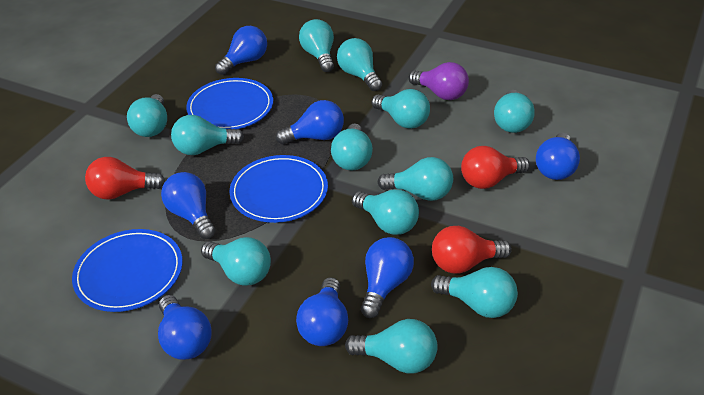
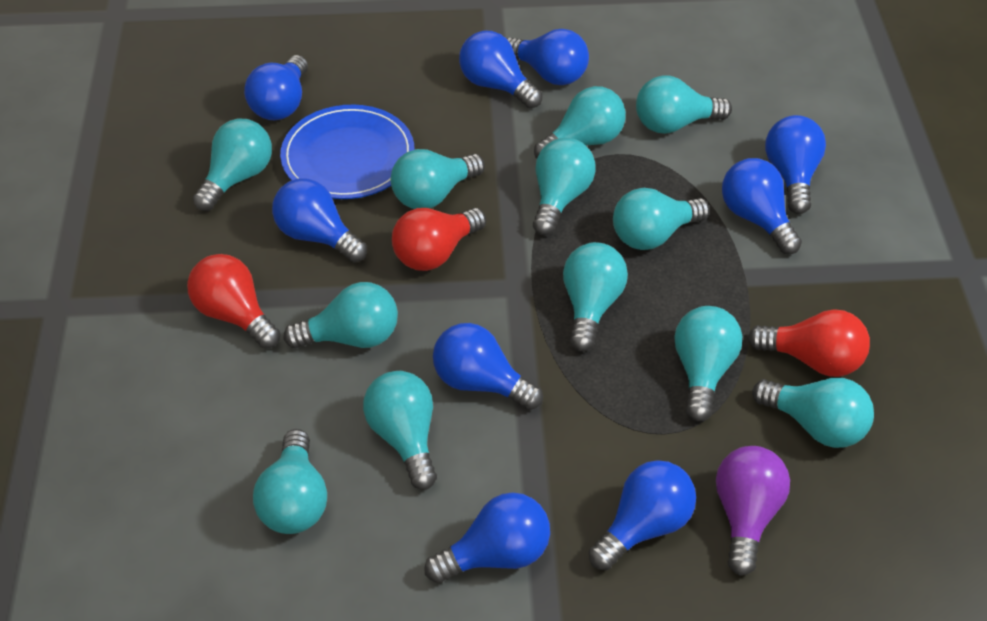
blue light bulb: [158,295,212,360] [161,172,216,239] [215,26,267,75] [276,100,344,145] [296,277,348,346] [361,237,414,318] [536,133,580,180] = 7 -> [244,55,308,120] [272,178,367,262] [424,492,550,583] [433,323,543,410] [459,31,542,108] [507,29,589,85] [589,460,696,570] [722,158,802,254] [765,115,826,214] = 9
blue plate: [72,229,183,312] [186,78,273,129] [230,155,328,223] = 3 -> [280,105,414,199] = 1

